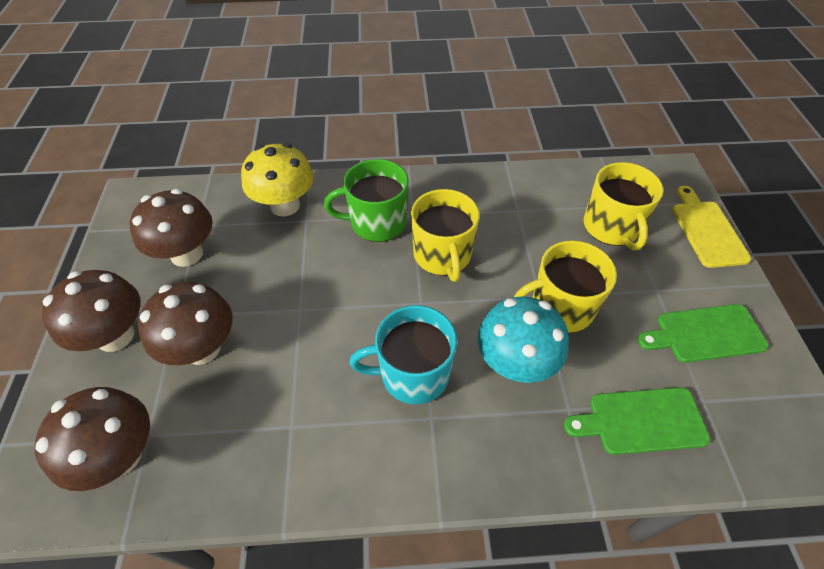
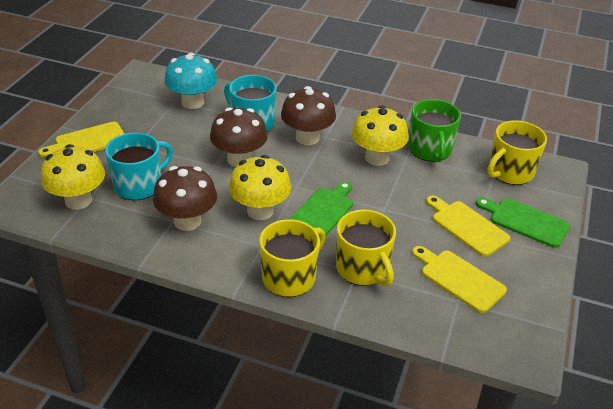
brown mushroom: [35,387,150,491] [42,270,141,352] [129,189,213,267] [138,282,233,365] = 4 -> [153,166,217,231] [210,107,268,167] [281,86,336,145] = 3
turquoise mug: [349,305,457,404] = 1 -> [105,132,173,200] [224,75,277,132] = 2
yellow cutting board: [672,186,751,268] = 1 -> [38,122,124,157] [412,246,507,313] [426,195,511,257] = 3
yellow mushroom: [241,143,314,216] = 1 -> [41,144,105,210] [229,155,291,220] [352,105,409,166] = 3

